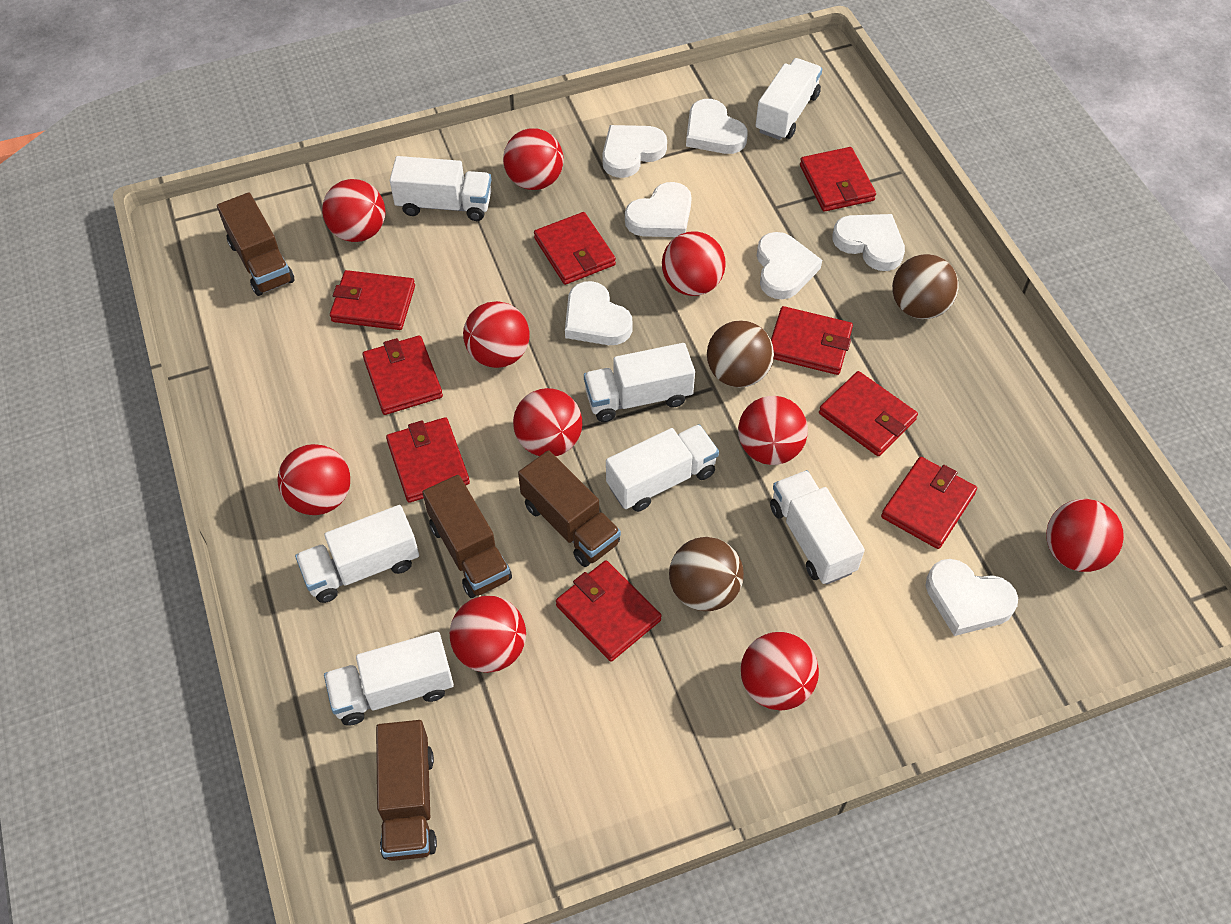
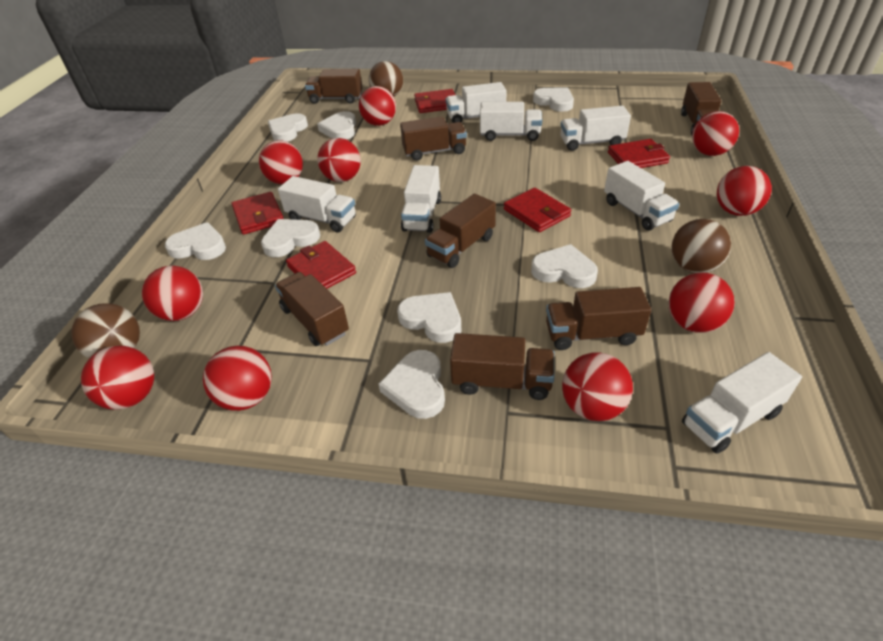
brown truck: [217,192,295,296] [376,720,437,861] [422,475,512,598] [518,450,621,567] = 4 -> [275,272,349,346] [305,69,362,104] [400,116,467,161] [425,194,496,268] [450,333,555,400] [546,287,651,350] [681,82,722,135] = 7
red wallet: [330,270,415,330] [362,335,443,415] [386,417,470,503] [534,212,616,285] [556,560,662,662] [771,306,853,375] [800,147,876,212] [819,371,918,456] [881,457,977,549] = 9 -> [232,192,283,235] [286,241,356,289] [414,89,455,113] [504,188,571,232] [608,139,670,168] = 5
white heart: [565,281,633,345] [602,125,667,178] [625,182,692,237] [686,99,748,154] [757,232,822,299] [832,214,905,271] [926,559,1018,636] = 7 -> [165,222,226,260] [261,219,320,257] [268,113,308,142] [317,111,356,140] [379,350,445,419] [397,292,461,343] [531,244,598,288] [533,87,574,112] = 8

